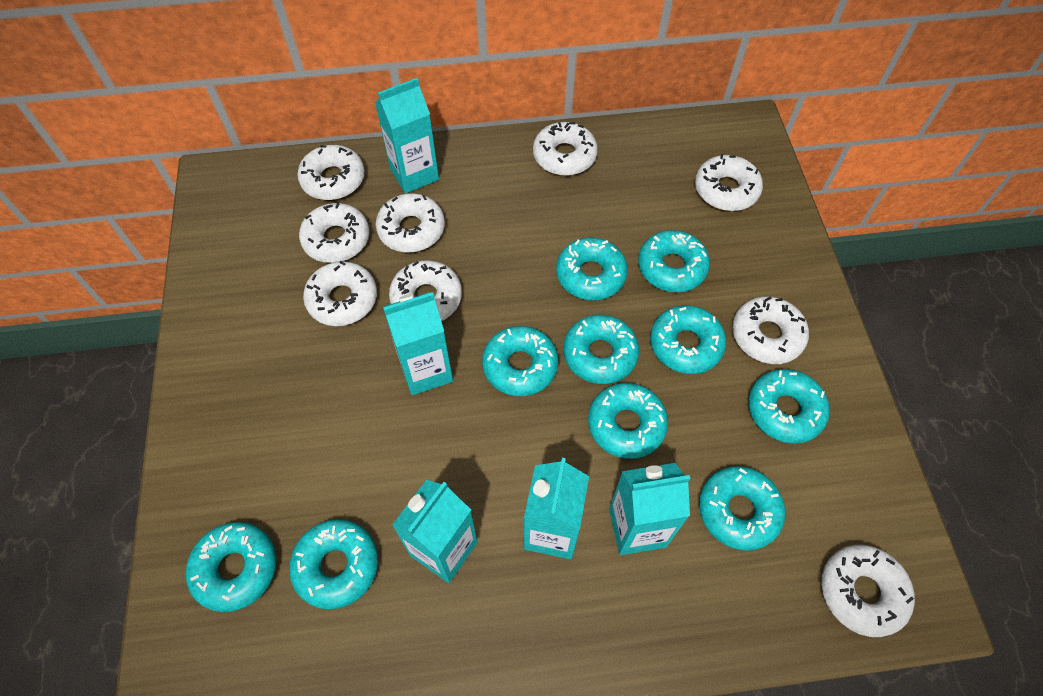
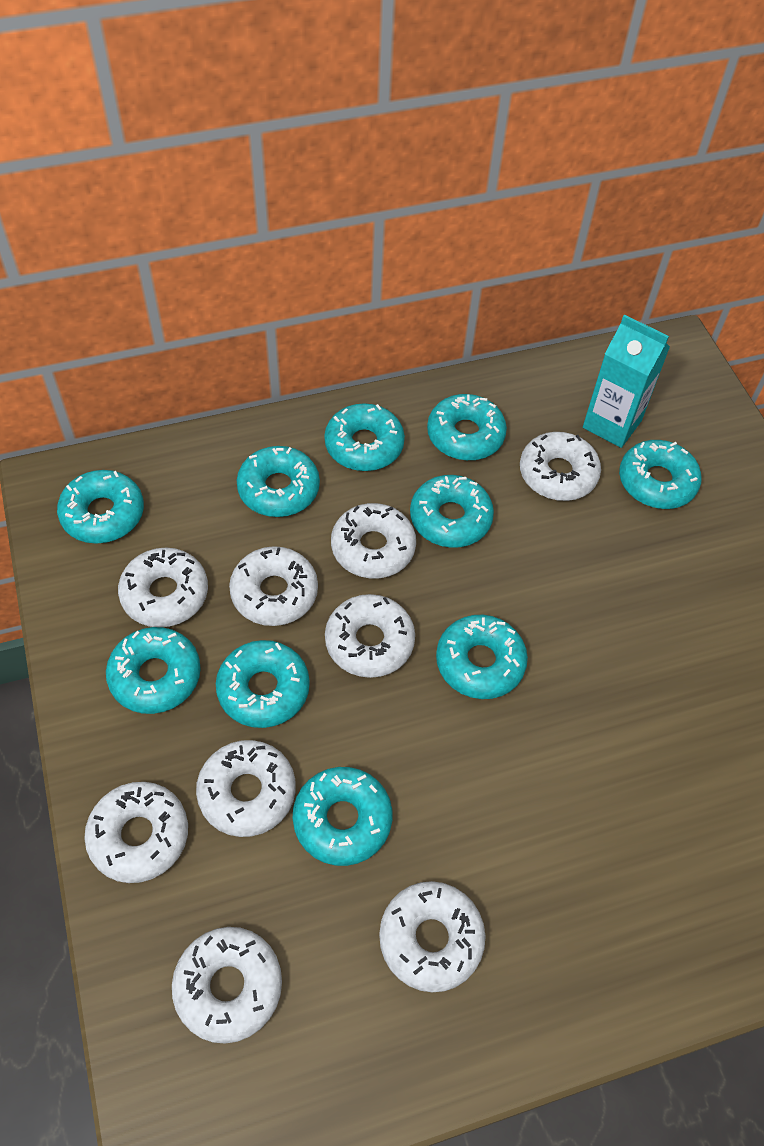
turquoise carton: [375,78,439,193] [383,292,453,395] [392,480,477,583] [524,458,589,559] [609,463,691,555] = 5 -> [583,315,670,448] = 1

